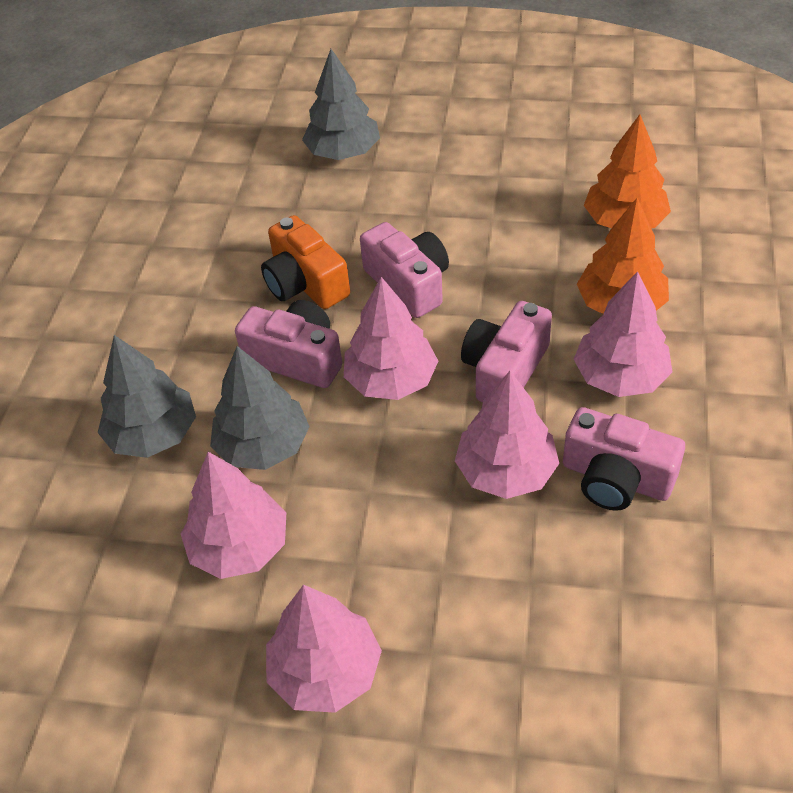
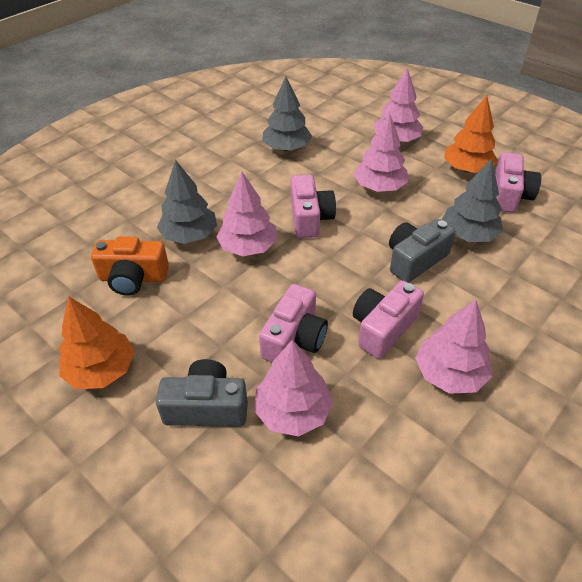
grey camera: none = 0 -> [156,359,248,427] [389,219,455,283] = 2

